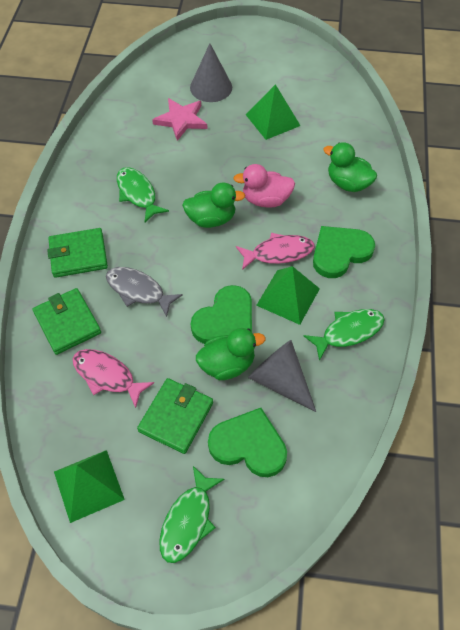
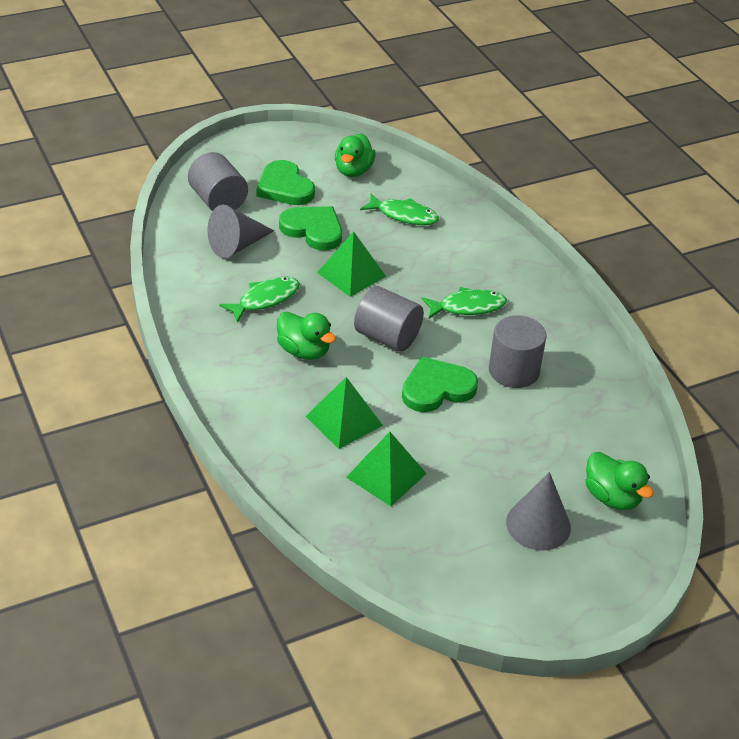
green wallet: [32,288,101,355] [47,228,108,278] [137,378,213,454] = 3 -> none = 0
grey cylinder: none = 0 -> [188,152,248,211] [354,286,424,351] [489,315,547,388] = 3
grey fish: [106,267,183,317] = 1 -> none = 0
pink duck: [233,164,295,208] = 1 -> none = 0
pink fish: [73,349,154,408] [236,233,314,270] = 2 -> none = 0
pink star: [152,98,207,141] = 1 -> none = 0

